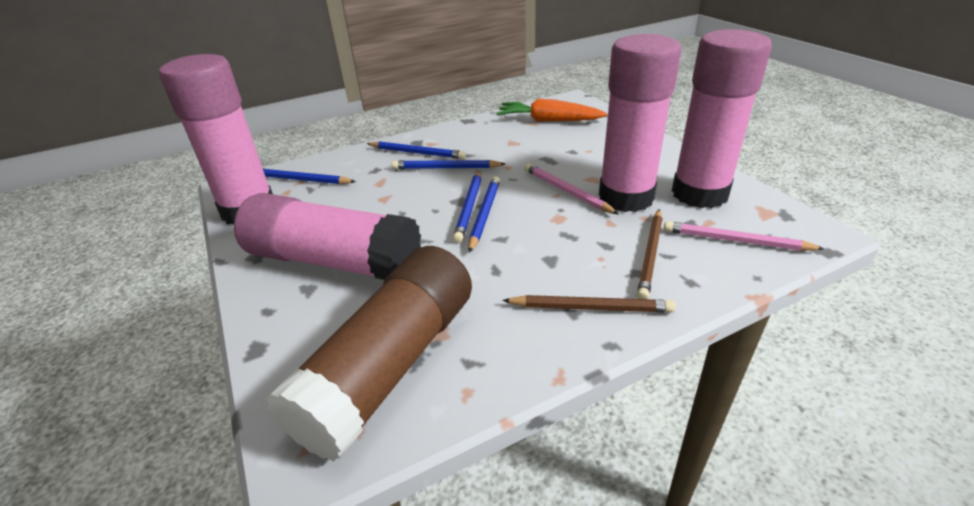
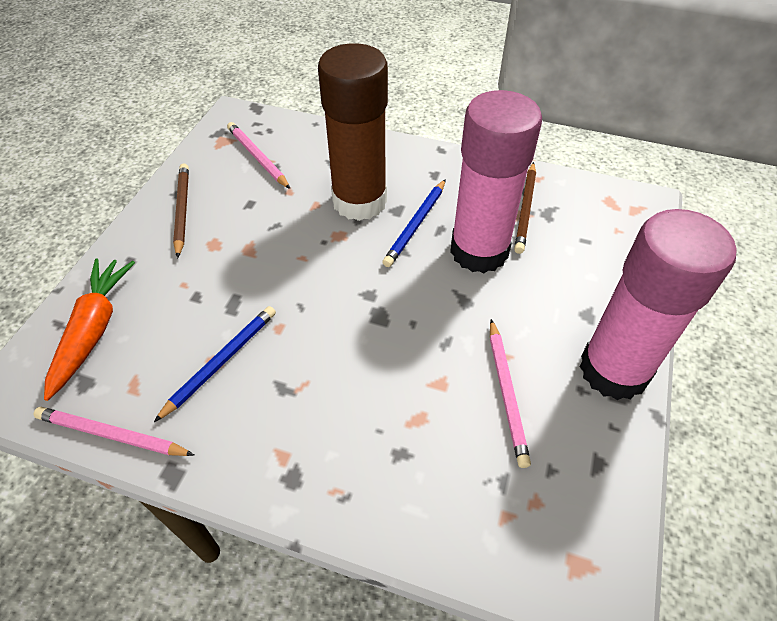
blue pencil: [263,168,356,184] [367,141,466,159] [392,160,505,169] [453,170,481,243] [468,176,500,253] = 5 -> [154,306,276,422] [382,179,446,267] = 2
pink glue stick: [159,54,273,225] [234,193,421,280] [599,34,681,212] [672,29,772,208] = 4 -> [450,90,542,273] [579,209,737,400] = 2
pink pencil: [525,163,619,214] [664,221,825,251] = 2 -> [34,407,194,456] [227,122,290,189] [490,319,531,468] = 3

